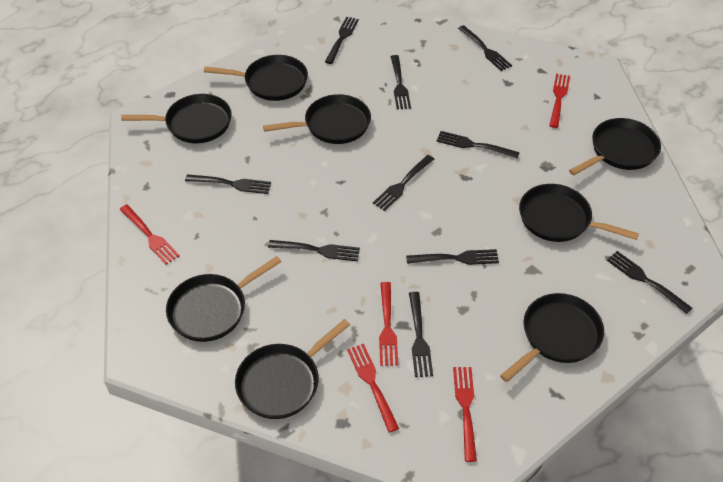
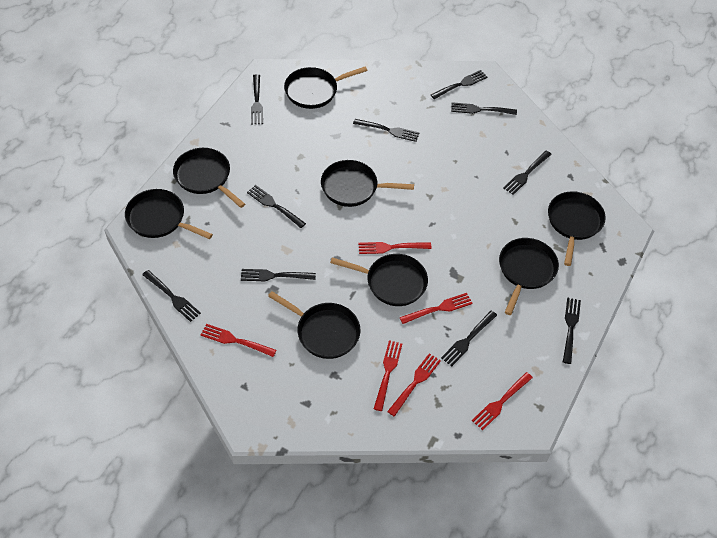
red fork: [119,204,180,265] [347,344,399,433] [379,282,398,366] [453,367,477,462] [549,74,570,128] = 5 -> [201,324,276,357] [358,242,431,254] [374,340,402,411] [387,353,441,417] [400,293,473,324] [472,372,533,430] = 6

